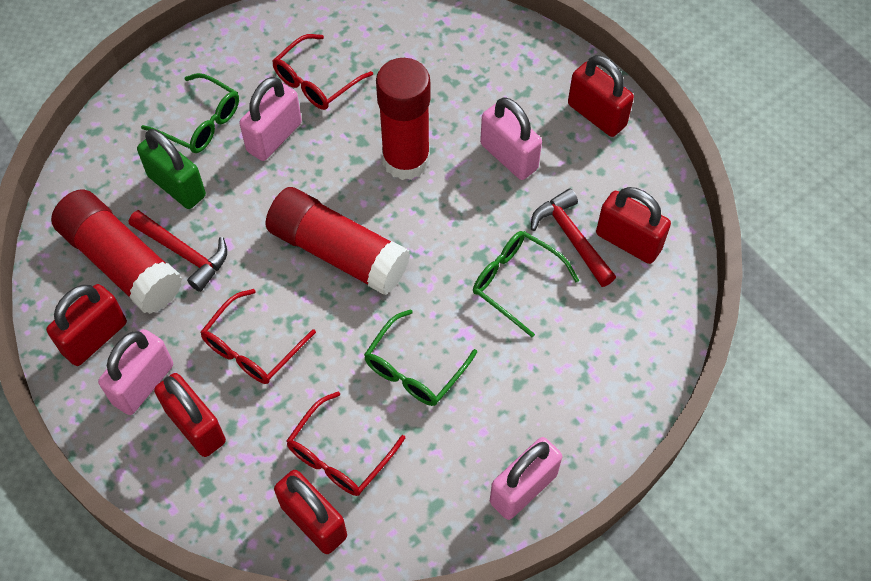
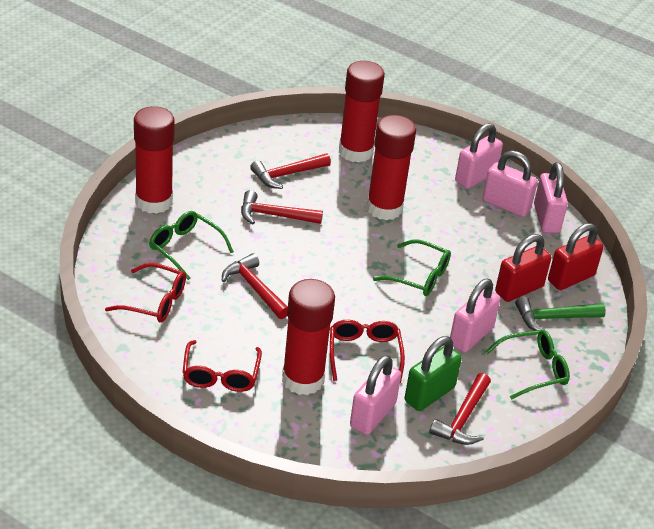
green hammer: none = 0 -> [515,296,606,331] = 1
pink padlock: [98,329,173,415] [239,77,302,161] [480,97,542,180] [490,437,562,520] = 4 -> [350,355,401,435] [450,279,501,353] [455,123,503,189] [482,151,538,217] [534,162,568,233] = 5
red glue stick: [51,189,182,314] [265,187,410,295] [376,58,430,180] = 3 -> [134,106,175,214] [282,279,335,395] [339,61,385,163] [366,115,416,220] = 4
red hammer: [129,210,227,292] [531,188,616,287] = 2 -> [222,253,288,319] [241,190,323,225] [250,153,331,189] [429,373,491,445] = 4
red padlock: [46,284,127,366] [154,373,226,457] [274,470,347,554] [568,55,634,137] [596,187,671,264] = 5 -> [495,234,551,302] [548,223,604,290] = 2

